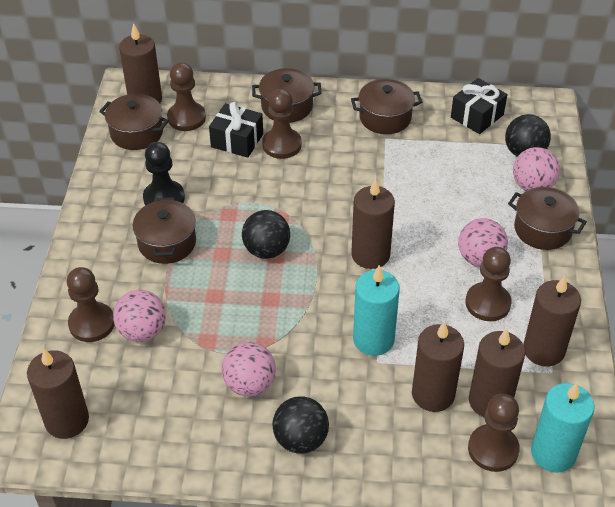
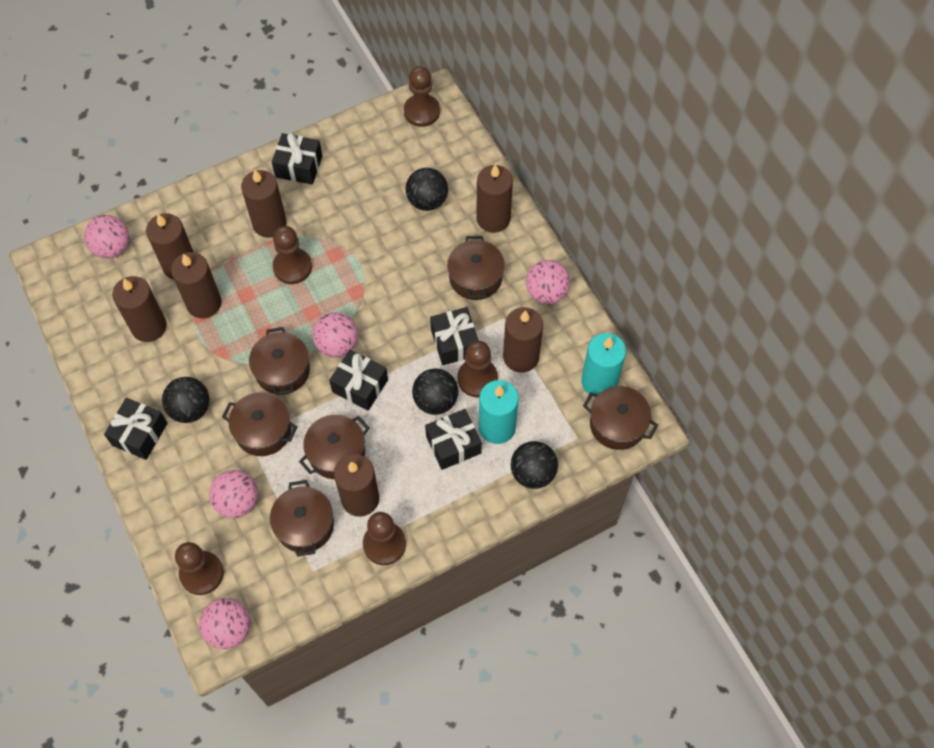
black ball: [242,210,290,259] [272,396,329,454] [505,114,551,157] = 3 -> [162,377,210,423] [406,168,448,211] [412,369,458,415] [511,441,558,489] = 4
black gift: [209,102,263,158] [451,78,507,134] = 2 -> [104,398,167,460] [272,133,322,185] [329,349,388,411] [425,409,482,470] [430,307,479,365] = 5
black pawn: [143,142,185,206] = 1 -> none = 0
brown candle: [27,349,89,439] [119,23,162,104] [351,178,395,269] [412,321,464,412] [469,329,525,417] [523,276,581,366] = 6 -> [112,276,167,342] [146,213,193,280] [171,252,222,319] [241,170,287,238] [334,454,379,517] [476,164,513,233] [503,307,543,373] = 7
brown pot: [99,94,169,150] [133,197,196,264] [252,68,322,123] [351,79,422,134] [508,187,587,250] = 5 -> [222,392,297,456] [249,327,310,395] [270,480,334,557] [299,415,369,479] [447,236,505,300] [583,386,658,450] = 6
pink ball: [113,290,166,342] [222,342,276,396] [458,218,508,267] [513,147,560,191] = 4 -> [84,215,129,258] [199,598,251,649] [209,470,258,518] [312,312,358,357] [526,260,570,304] = 5

